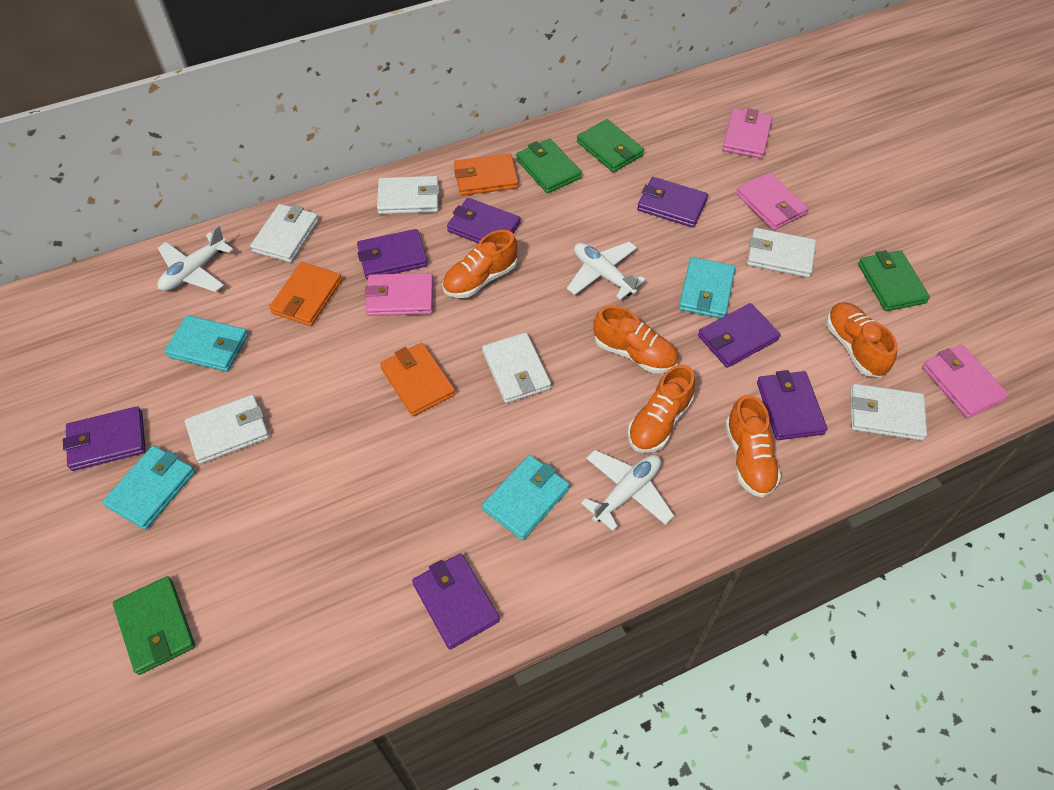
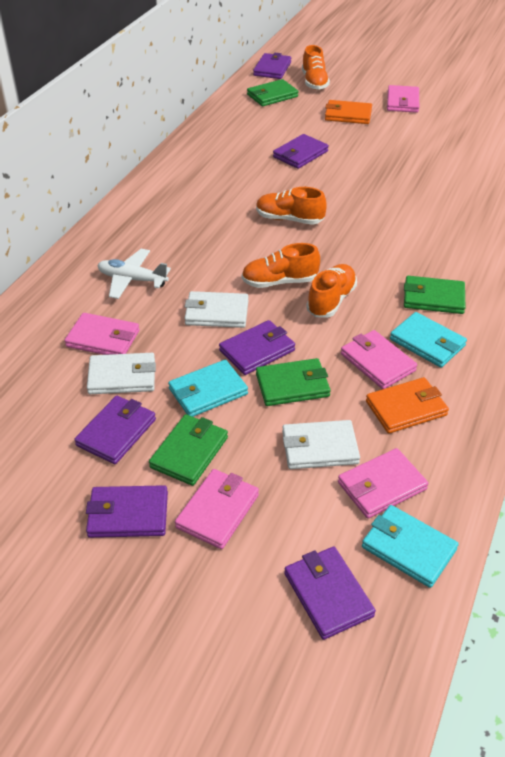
orange shoe: [442,230,518,298] [593,305,678,373] [628,364,695,453] [725,395,781,498] [826,302,898,377] = 5 -> [242,243,320,288] [256,187,327,225] [302,45,330,90] [306,264,357,317] = 4
orange wallet: [269,262,342,326] [380,343,456,416] [454,154,518,196] = 3 -> [325,100,372,124] [366,377,449,434] = 2
pink wallet: [364,273,433,316] [722,108,772,159] [736,172,808,230] [922,345,1009,418] = 4 -> [64,313,140,355] [175,469,259,549] [338,448,428,519] [341,330,417,389] [387,85,419,113] = 5
purple wallet: [63,406,146,471] [357,229,428,279] [412,553,500,650] [447,198,521,243] [637,177,708,228] [698,303,781,368] [757,370,827,440] = 7 -> [74,396,156,464] [86,485,168,538] [219,320,295,375] [253,53,291,79] [273,134,329,169] [284,547,376,640] = 6
turquoise wallet: [102,446,195,530] [164,315,248,372] [482,455,570,540] [679,257,735,318] = 4 -> [168,360,248,417] [362,505,459,588] [390,312,467,368] = 3
white plane: [157,225,234,292] [567,241,645,300] [581,450,674,531] = 3 -> [97,249,171,299] = 1
white wallet: [185,395,269,464] [250,204,319,263] [377,176,439,214] [482,332,551,403] [747,228,816,278] [850,384,927,441] = 6 -> [87,353,156,394] [184,291,249,328] [282,420,360,469] = 3

